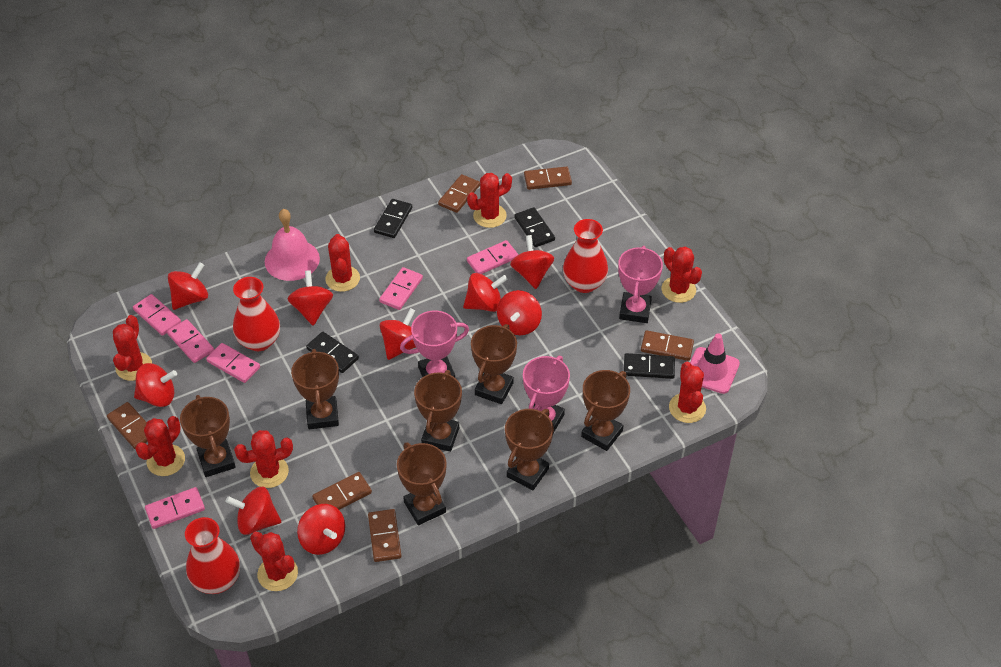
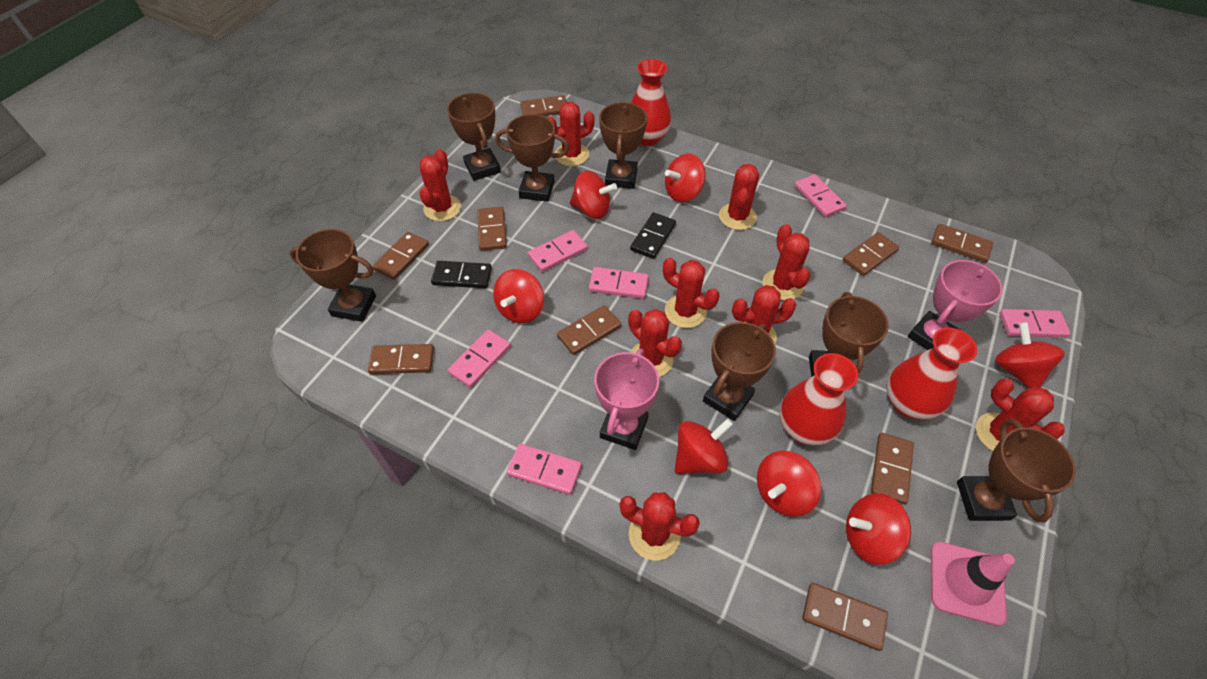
black domino: [306,332,359,373] [374,199,412,238] [514,207,555,247] [624,353,675,379] = 4 -> [431,261,492,288] [630,212,676,259] = 2
brown domino: [107,402,148,449] [312,472,372,510] [368,509,401,562] [438,174,480,213] [524,166,572,190] [641,330,694,361] = 6 -> [368,344,434,374] [372,232,429,280] [477,207,507,251] [520,95,566,116] [557,305,621,355] [802,583,888,651] [843,232,899,276] [871,433,914,504] [931,224,993,263] = 9
pink bell: [265,209,320,281] = 1 -> none = 0
pink trophy: [400,310,469,377] [523,356,570,433] [618,246,663,323] = 3 -> [594,349,659,450] [908,260,1003,350] = 2
red cactus: [113,315,152,381] [135,416,185,476] [234,430,293,488] [250,532,298,591] [325,234,360,292] [467,173,512,228] [662,247,702,303] [669,362,706,423] = 8 -> [419,149,461,221] [548,102,595,166] [620,492,700,560] [628,309,682,377] [663,258,720,328] [719,164,759,230] [732,285,797,344] [763,224,811,301] [976,379,1065,451] = 9
red spinning top: [134,363,177,407] [168,262,208,310] [226,487,281,535] [288,270,333,325] [297,504,345,555] [380,308,416,360] [463,273,508,312] [497,290,542,335] [510,235,554,289] = 9 -> [493,269,544,323] [570,171,617,219] [665,154,705,202] [675,418,733,474] [757,451,821,517] [846,493,911,565] [995,322,1065,389] = 7

